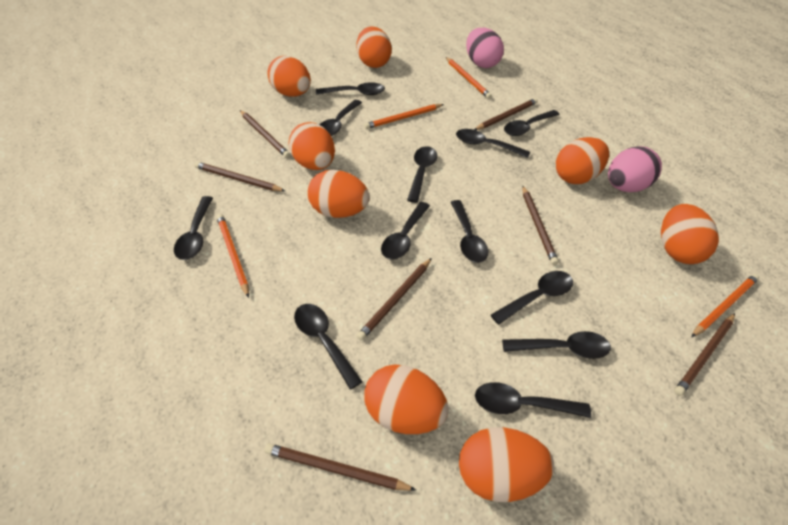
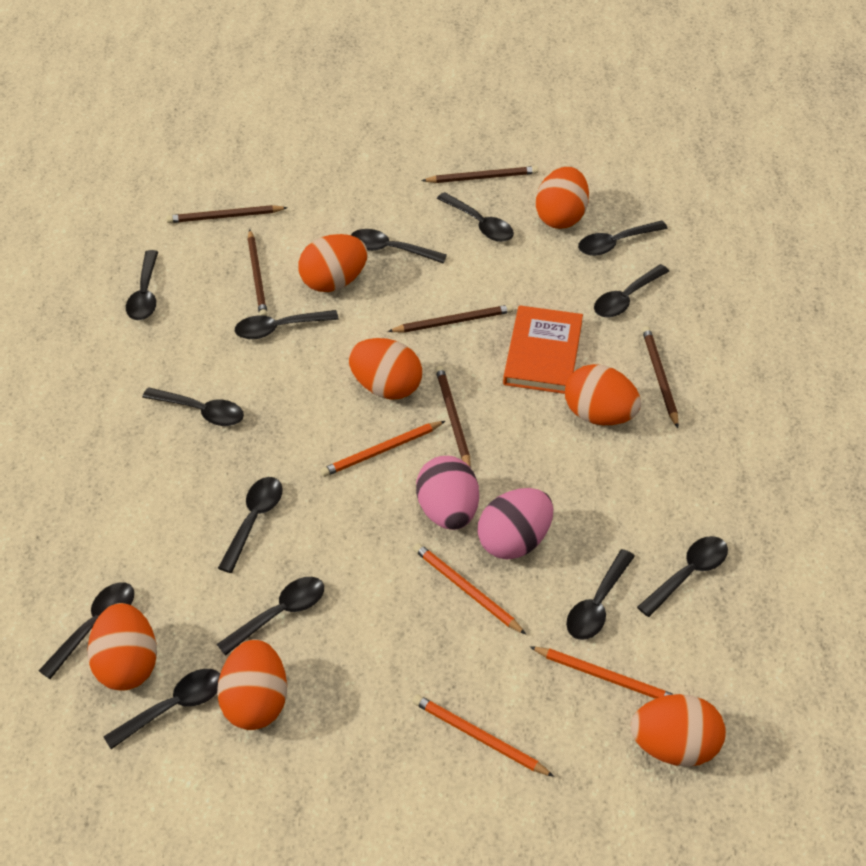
black spoon: [174,196,213,260] [294,304,363,389] [316,82,385,95] [320,100,362,136] [381,202,430,259] [407,146,438,203] [451,200,489,263] [456,129,530,158] [475,382,591,418] [491,271,573,325] [502,331,611,359] [504,110,560,136] = 12 -> [39,583,134,679] [103,669,220,749] [126,250,158,320] [142,387,244,426] [217,577,324,656] [218,477,283,573] [235,310,339,339] [351,229,447,263] [437,192,514,242] [566,549,635,640] [578,221,668,256] [594,264,669,318] [637,536,728,617] = 13
brown pencil: [194,162,285,192] [240,110,290,158] [265,443,416,491] [357,258,432,341] [474,98,538,130] [522,186,559,265] [674,313,735,396] = 7 -> [166,205,288,223] [248,229,268,316] [387,304,513,333] [421,166,538,183] [435,366,471,468] [642,326,678,428] = 6
orange book: none = 0 -> [503,305,583,394] = 1
orange egg: [267,56,311,97] [288,122,335,170] [308,170,370,218] [357,27,392,68] [364,365,449,434] [459,427,554,502] [556,137,609,184] [661,204,719,264] = 8 -> [87,603,157,691] [217,639,287,730] [298,234,368,292] [349,338,422,400] [536,167,589,229] [565,364,641,425] [631,694,726,767] = 7

